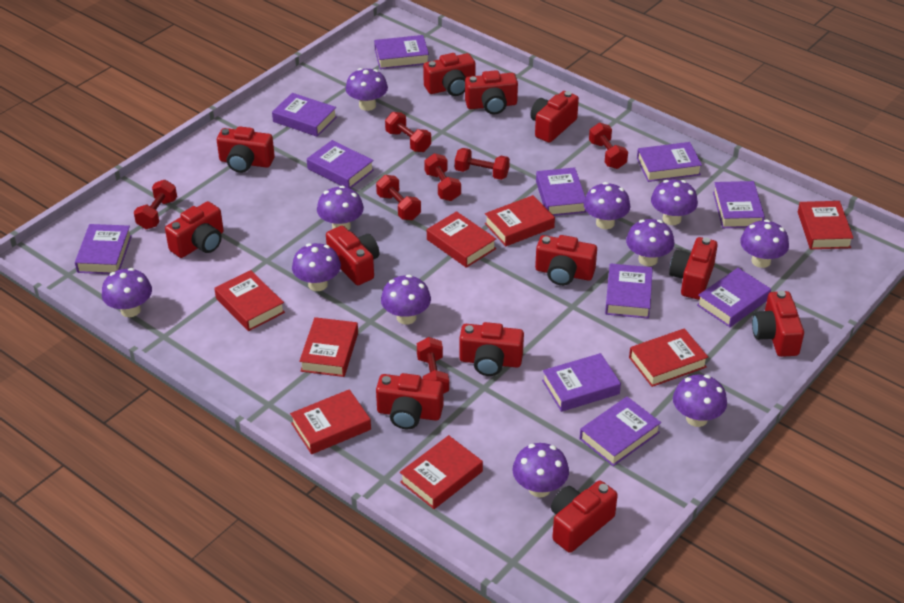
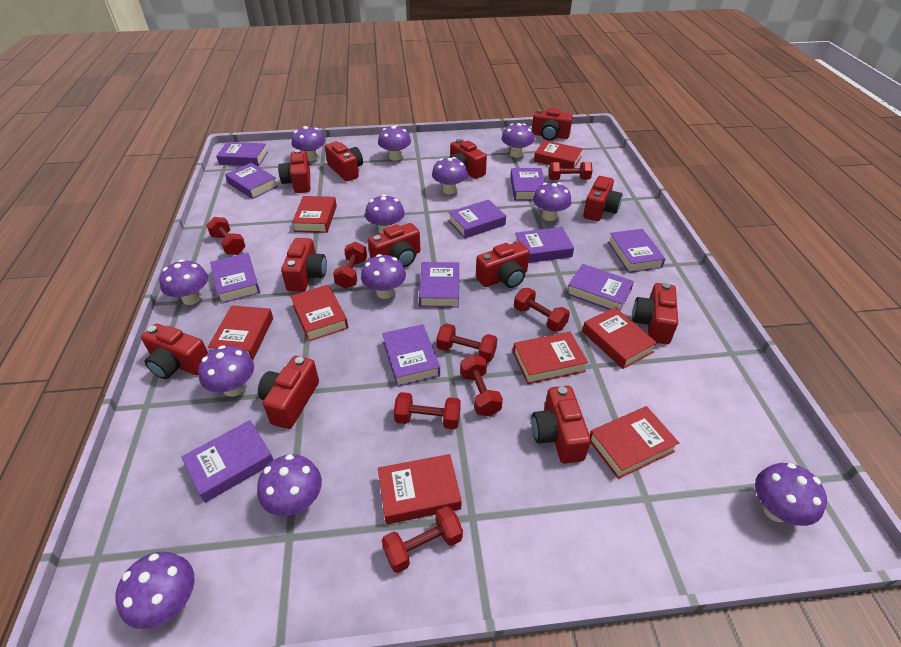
purple mushroom: [102,268,152,317] [292,243,341,291] [317,186,364,231] [345,68,388,111] [381,275,431,325] [513,443,569,497] [584,182,630,229] [626,219,674,266] [651,179,698,225] [673,375,727,427] [740,220,789,268] = 11 -> [115,552,195,629] [159,260,208,305] [198,345,254,397] [257,454,322,516] [292,126,325,161] [361,254,406,299] [365,194,405,233] [378,125,411,161] [432,157,468,194] [501,123,535,158] [533,182,571,221] [755,463,827,526] = 12
red dumbbell: [134,180,177,229] [376,175,421,220] [385,112,431,152] [417,337,449,394] [424,153,461,201] [455,148,510,180] [589,123,628,169] = 7 -> [206,217,246,255] [333,242,367,289] [382,506,463,573] [394,392,461,429] [436,323,497,362] [460,355,503,416] [514,288,570,332] [549,162,593,180] = 8

